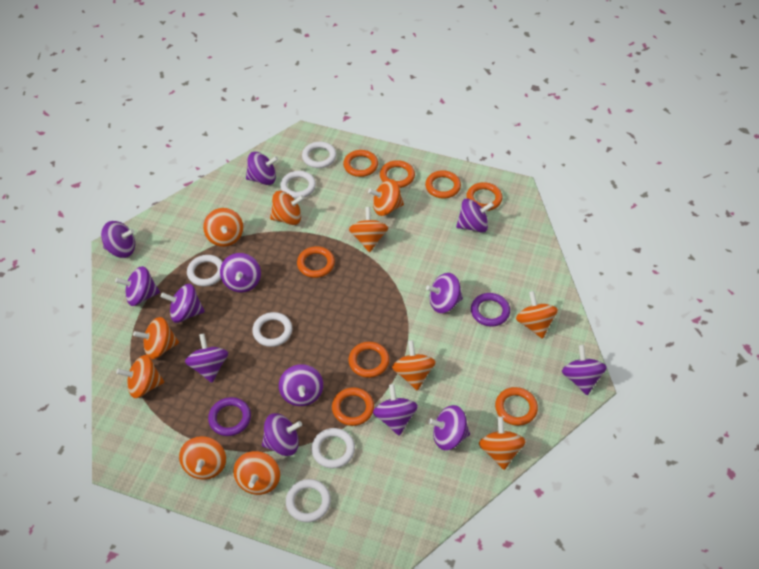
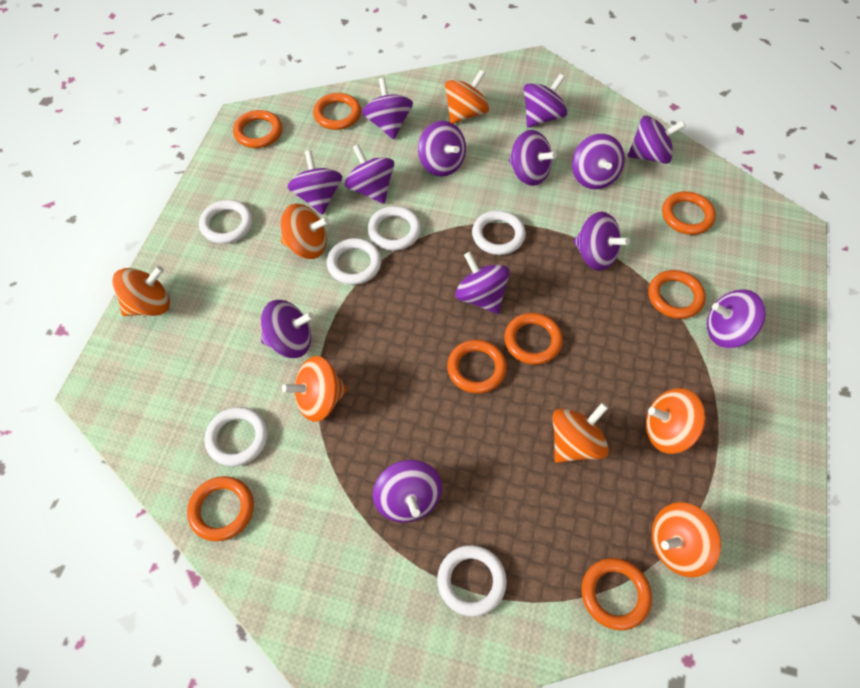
orange spinning top: [116,355,164,398] [133,317,179,359] [179,436,226,480] [203,208,243,247] [233,451,280,495] [270,191,304,225] [349,207,388,252] [368,179,404,216] [392,340,436,390] [479,417,526,470] [516,291,558,339] = 11 -> [113,266,170,316] [281,204,329,259] [282,356,347,422] [445,70,489,124] [553,403,609,463] [646,388,706,454] [652,502,721,577] = 7
purple ring: [208,397,251,436] [471,293,510,327] = 2 -> none = 0

